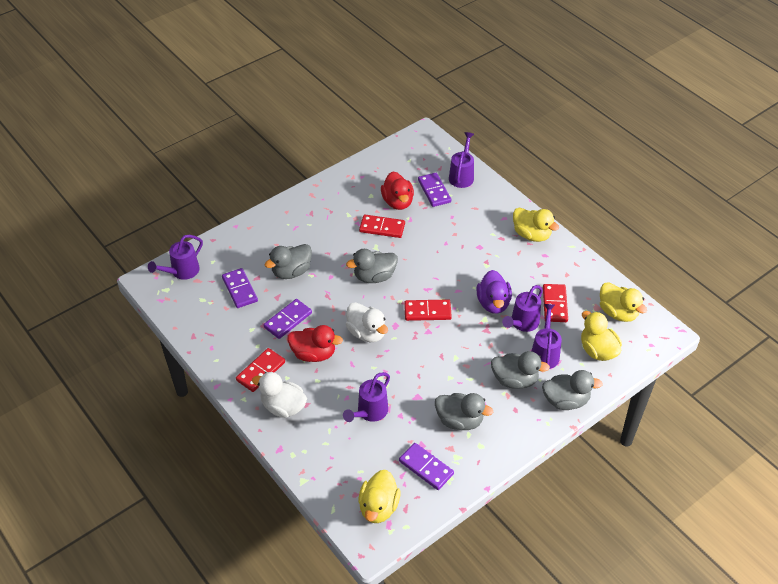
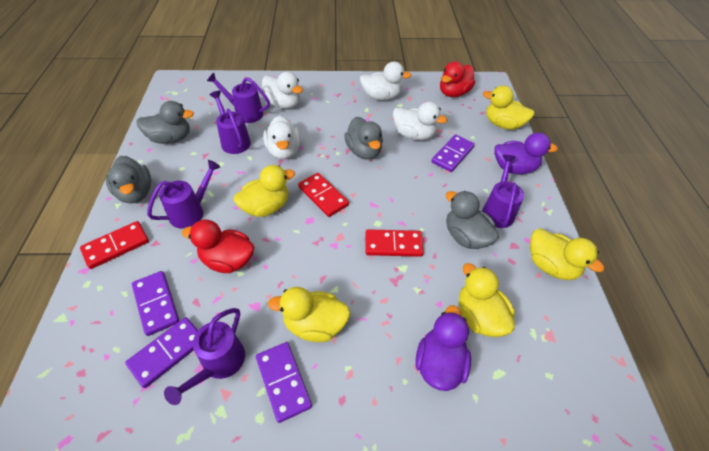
grey duck: [264,244,312,279] [346,249,398,283] [435,393,493,430] [491,351,550,389] [542,370,603,410] = 5 -> [106,156,152,203] [136,101,194,144] [344,117,383,160] [446,191,499,249] = 4
purple duck: [476,270,512,314] = 1 -> [415,305,471,391] [494,132,558,174] = 2
red domino: [236,348,285,392] [359,215,405,238] [404,299,452,321] [543,284,568,322] = 4 -> [80,221,149,269] [298,173,349,217] [366,229,424,257] = 3
white duck: [252,372,307,418] [346,302,388,342] = 2 -> [262,72,303,109] [263,115,301,159] [360,62,412,100] [393,102,447,140] = 4
yellow duck: [358,470,401,523] [513,208,559,242] [581,311,622,361] [600,282,647,322] = 4 -> [234,165,295,217] [268,287,351,342] [459,263,515,337] [483,85,535,130] [530,228,604,280] = 5

